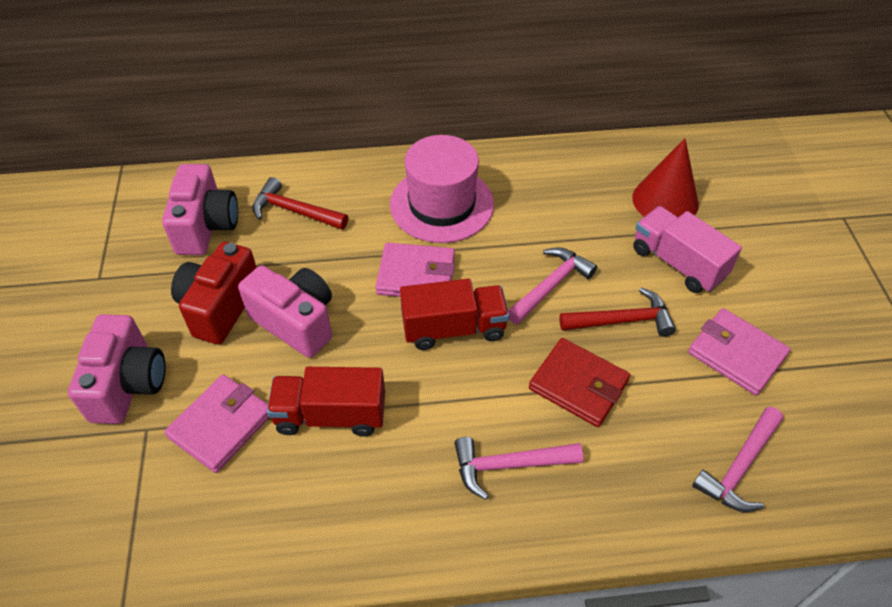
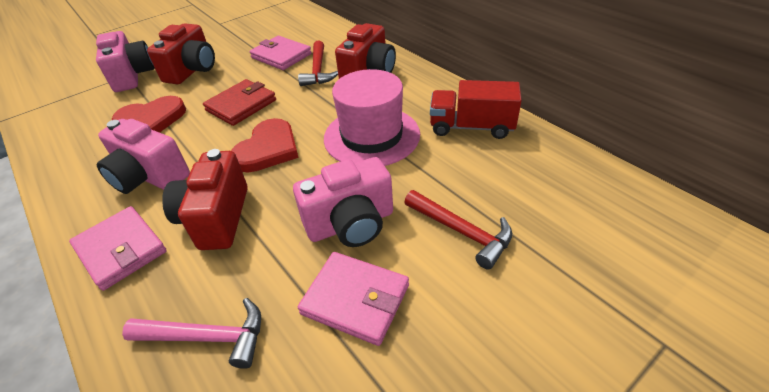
pink hammer: [454,437,583,500] [508,248,597,324] [692,407,783,512] = 3 -> [122,298,261,369] = 1
pink truck: [633,206,742,293] = 1 -> none = 0
red camera: [171,242,257,344] = 1 -> [147,23,215,84] [162,149,248,250] [335,23,396,79] = 3
red cone: [632,138,699,217] = 1 -> none = 0
red heart: none = 0 -> [112,96,186,133] [231,118,299,172] = 2
red truck: [267,367,385,436] [400,279,509,350] = 2 -> [430,80,522,139] = 1

